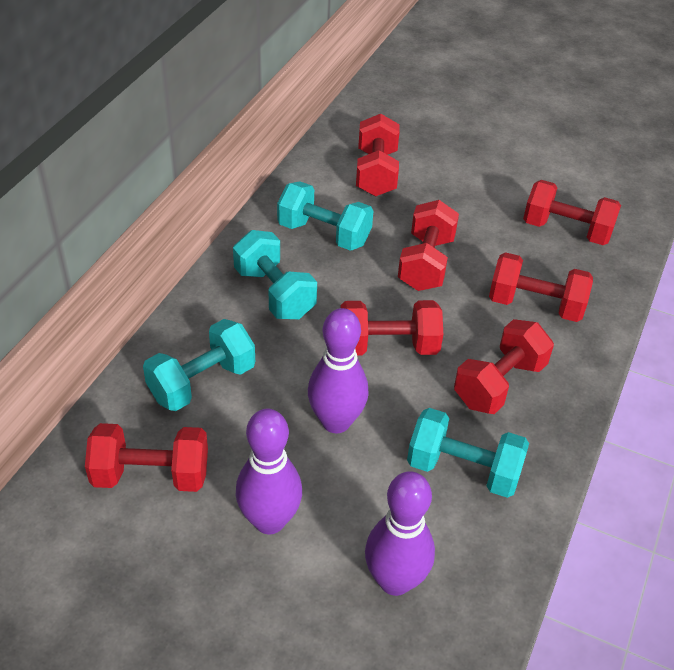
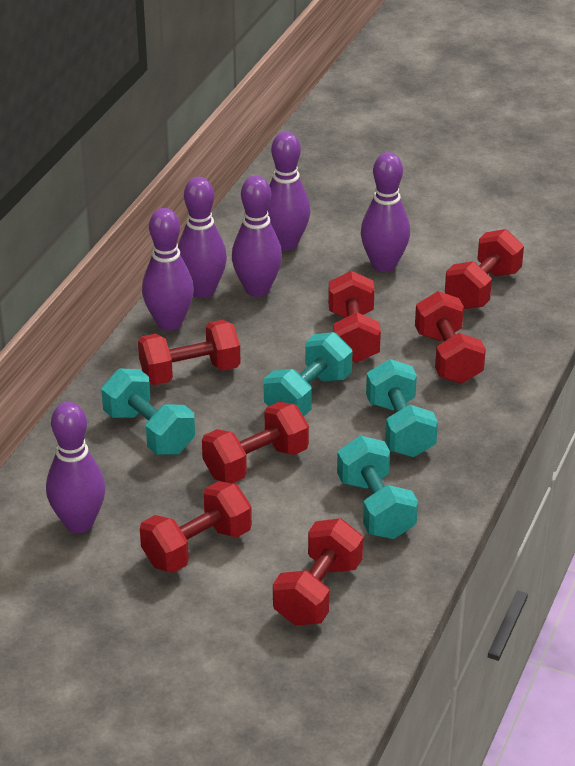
purple bowling pin: [236,409,302,534] [308,308,369,433] [365,471,435,596] = 3 -> [46,402,106,533] [142,208,194,331] [178,177,227,298] [232,176,282,297] [268,131,310,250] [361,152,410,272] = 6

